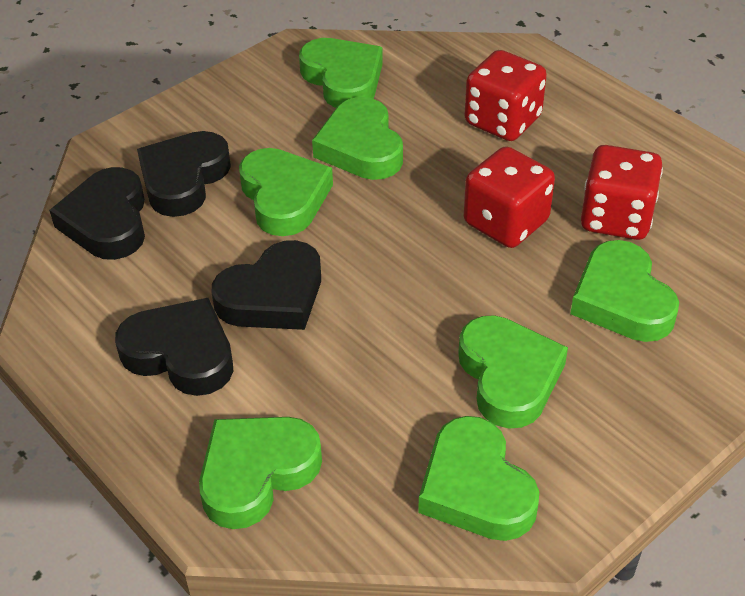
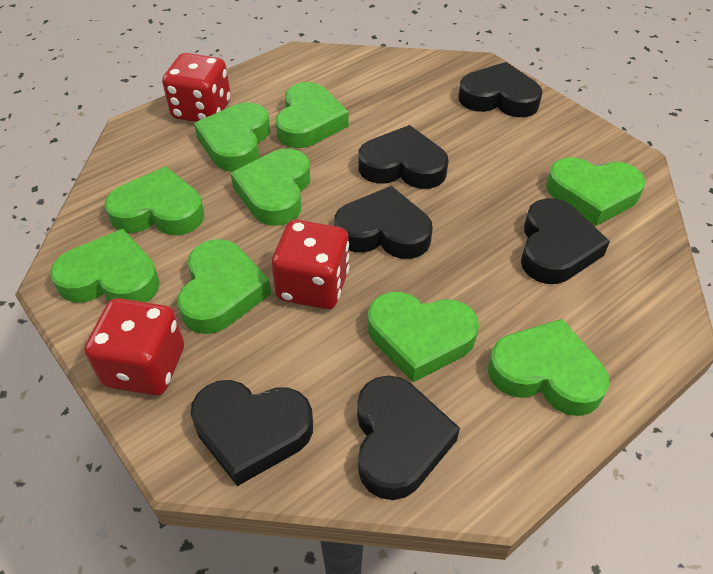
black heart: [49,167,145,260] [115,298,233,396] [137,131,231,217] [212,240,321,330] = 4 -> [190,380,313,486] [334,186,433,259] [357,375,460,500] [359,125,448,189] [459,62,543,117] [521,198,610,284] = 6
green heart: [199,417,322,529] [239,148,333,236] [299,38,383,108] [312,97,403,180] [418,416,539,541] [458,315,568,429] [570,240,679,342] = 7 -> [50,229,160,303] [105,166,204,235] [178,239,271,334] [194,102,270,172] [230,148,310,226] [276,82,349,148] [368,292,479,382] [488,319,609,416] [546,157,645,226] = 9

